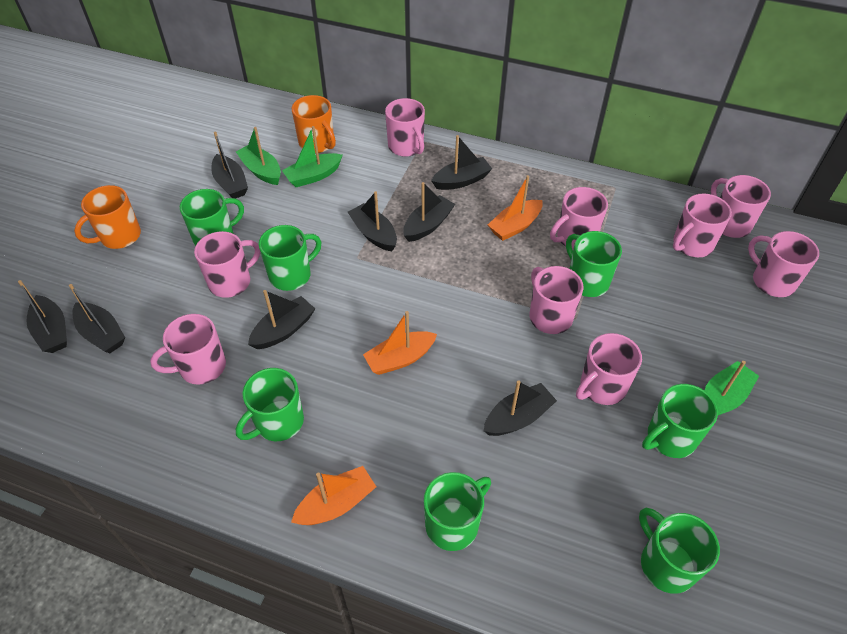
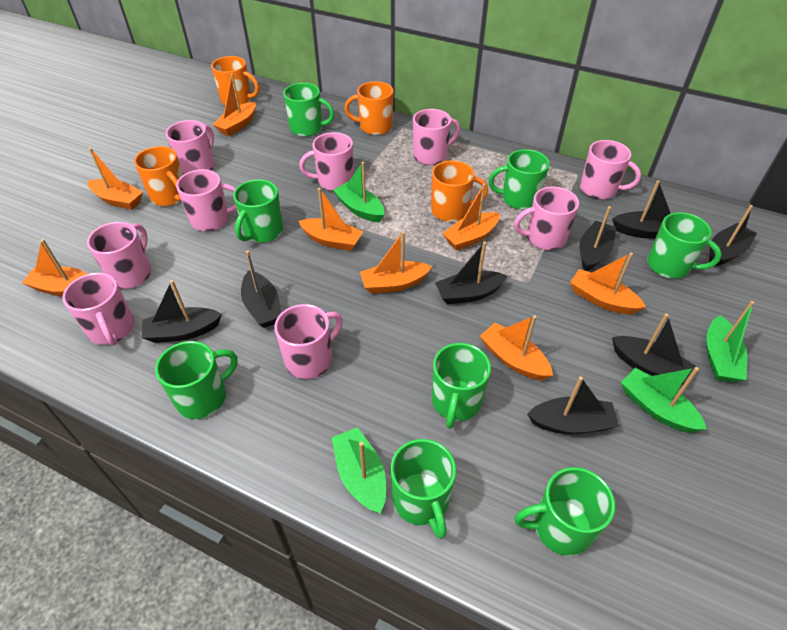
green boat: [236,127,281,185] [282,126,343,187] [704,361,759,415] = 3 -> [331,427,386,513] [333,162,384,223] [621,367,707,433] [706,301,755,382] = 4
green mug: [180,189,244,246] [236,368,304,441] [259,225,321,291] [424,472,491,551] [566,231,622,297] [639,508,720,594] [642,384,718,458] = 7 -> [155,341,238,419] [233,179,283,243] [283,83,335,137] [391,439,456,539] [432,343,491,429] [488,149,550,210] [515,467,615,556] [647,212,722,279] = 8
orange boat: [291,466,376,525] [363,311,437,375] [488,175,543,241] = 3 -> [22,239,87,297] [88,148,143,210] [212,74,256,136] [299,188,363,251] [360,231,432,294] [442,183,500,250] [480,315,553,380] [570,253,646,314] = 8
orange mug: [74,185,141,249] [292,95,336,153] = 2 -> [134,146,183,206] [211,56,259,105] [344,81,394,135] [431,160,488,222] = 4

